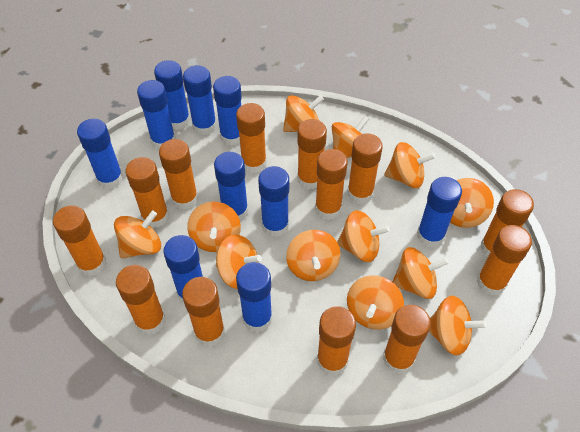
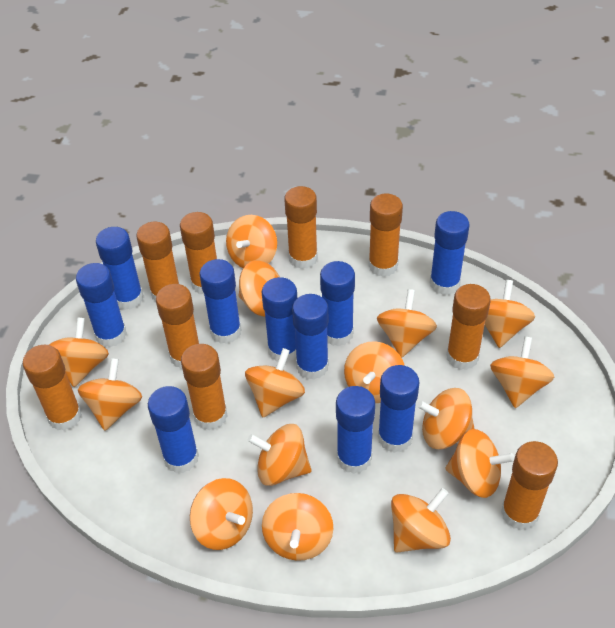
orange glue stick: [53,205,107,276] [116,265,165,335] [126,157,169,228] [159,139,198,210] [182,277,225,347] [236,103,267,173] [297,119,327,190] [315,149,348,220] [317,306,356,376] [348,133,383,204] [383,305,431,374] [477,225,532,295] [480,189,534,256] = 13 -> [23,345,82,431] [136,222,179,302] [156,284,199,369] [180,212,217,294] [181,344,228,430] [284,186,318,269] [368,194,403,277] [446,284,491,370] [501,441,558,530] = 9
orange spinning top: [114,210,161,259] [187,202,241,252] [216,234,262,289] [283,95,324,132] [286,230,341,281] [332,116,369,158] [337,210,390,262] [347,275,404,330] [384,142,435,188] [392,247,449,299] [429,296,487,355] [450,178,494,228] = 12 -> [49,317,109,387] [78,358,142,430] [190,478,253,550] [226,215,277,268] [238,260,284,317] [245,348,305,417] [248,424,312,486] [262,493,333,561] [344,341,405,403] [377,289,437,358] [391,488,451,553] [417,388,475,449] [446,429,515,498] [485,280,535,348] [490,337,554,408] = 15

